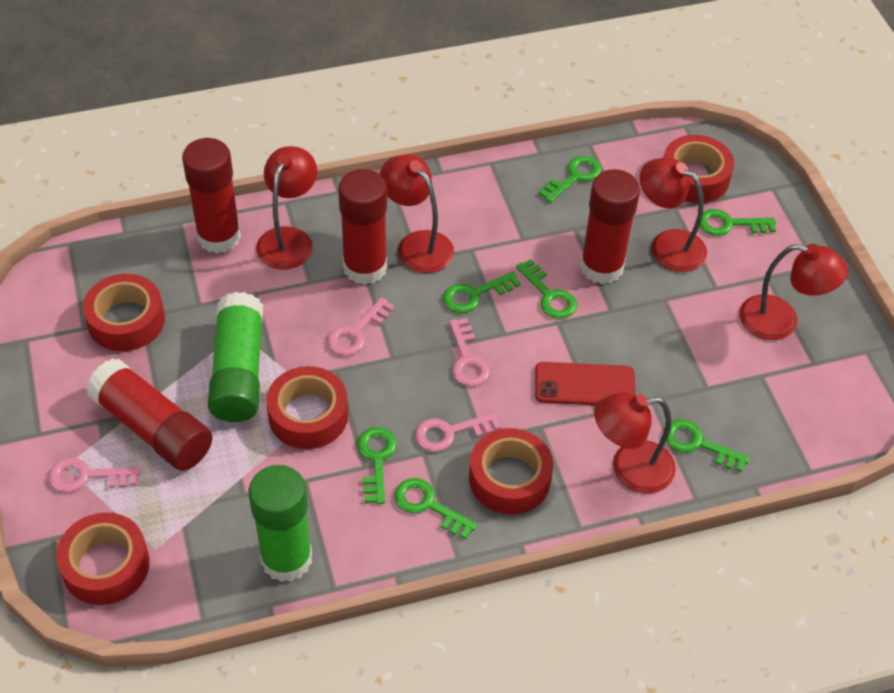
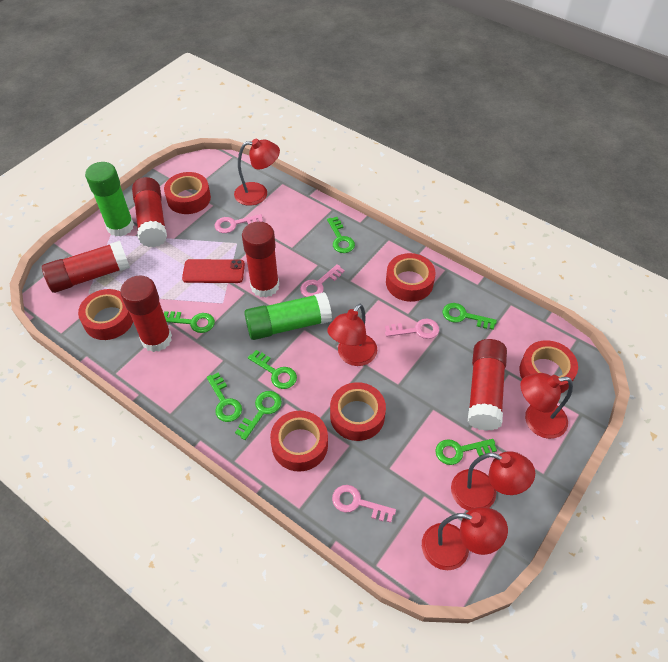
red glue stick: [86,358,213,471] [182,138,241,253] [338,169,387,285] [580,169,640,284] = 4 -> [42,241,130,293] [120,275,172,352] [132,177,167,247] [242,222,279,298] [468,339,507,431] = 5
red tape: [56,512,150,605] [83,274,165,351] [266,366,348,449] [469,428,553,515] [663,135,734,203] = 5 -> [78,289,133,340] [164,172,211,214] [270,411,328,472] [330,382,386,441] [386,253,436,302] [519,340,578,393] = 6

